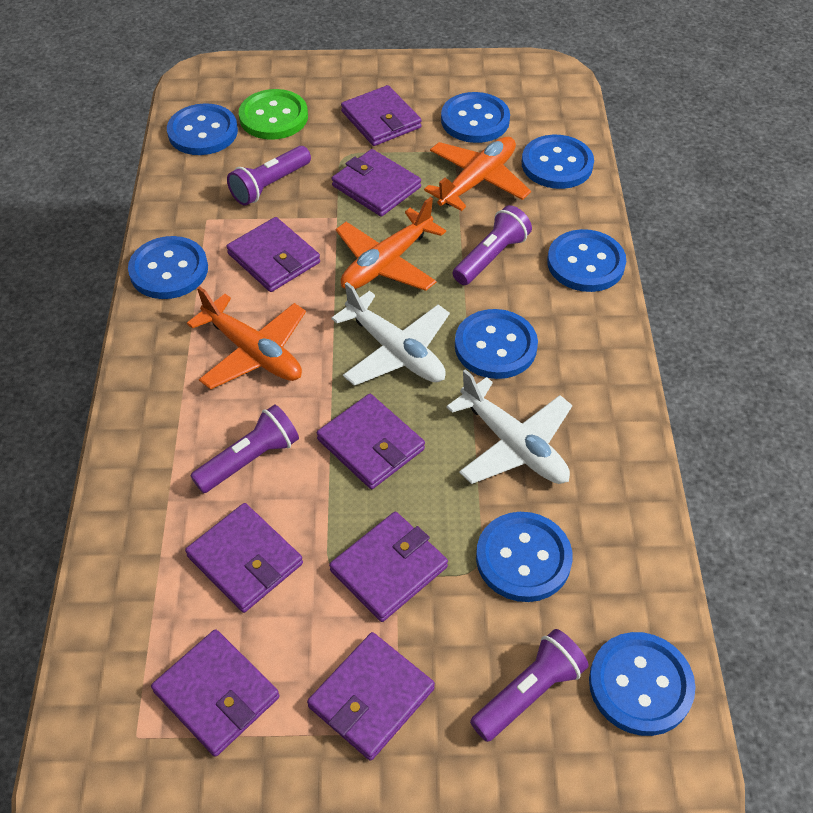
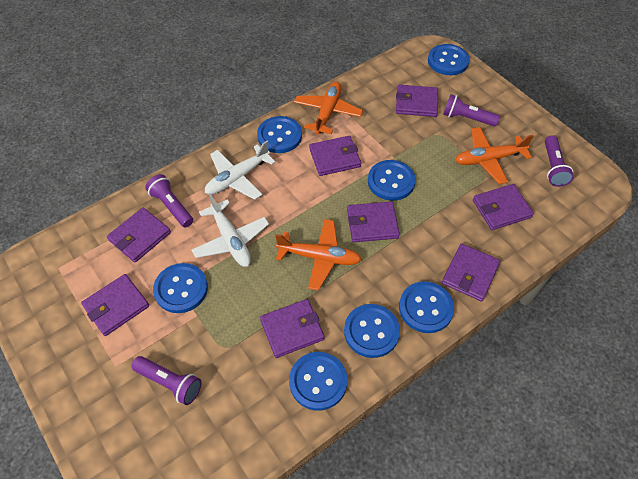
blue button: [128,236,208,299] [167,103,238,155] [441,92,510,143] [455,309,538,379] [476,512,573,602] [522,135,594,189] [547,229,626,292] [589,632,695,736] = 8 -> [153,263,208,313] [257,116,302,153] [289,352,347,411] [344,304,400,358] [368,160,416,201] [399,281,454,333] [428,44,470,75] = 7
green button: [239,89,308,140] = 1 -> none = 0

